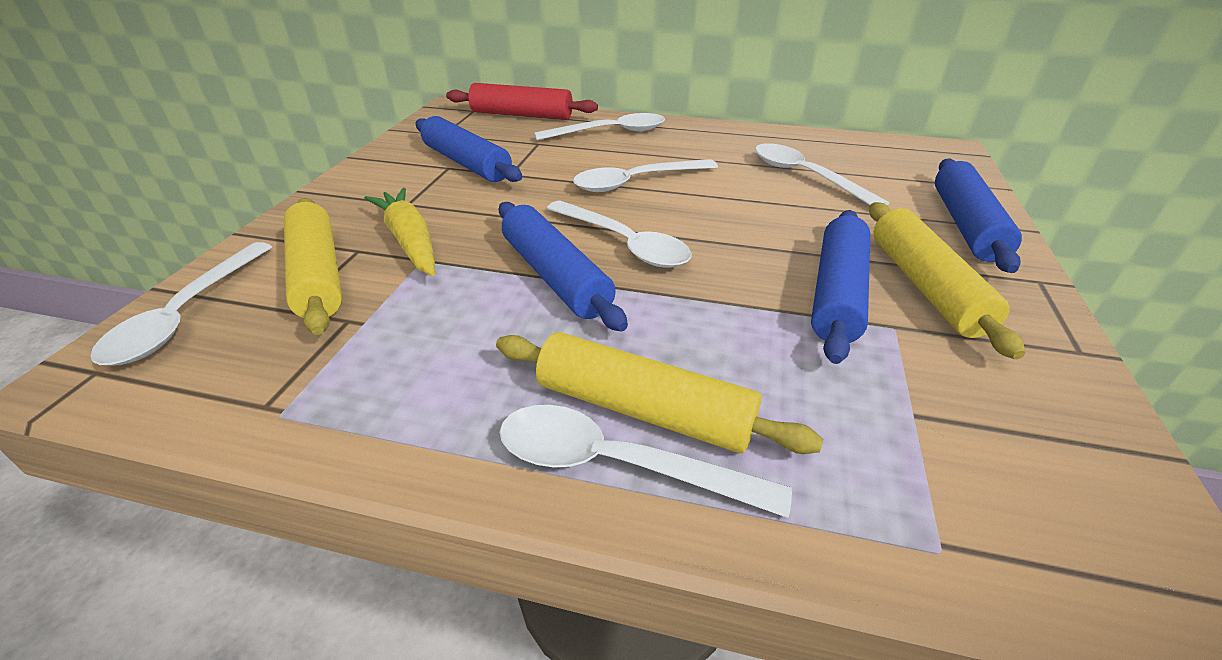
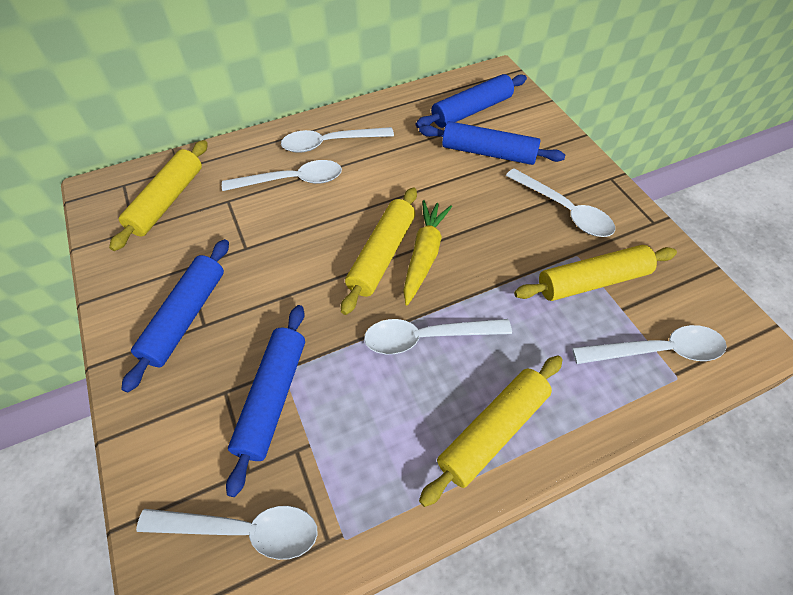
red rolling pin: [446,83,598,120] = 1 -> none = 0
yellow rolling pin: [284,198,342,335] [496,332,823,454] [869,202,1025,359] = 3 -> [109,140,208,251] [341,188,417,315] [419,356,563,507] [514,245,677,301] = 4

